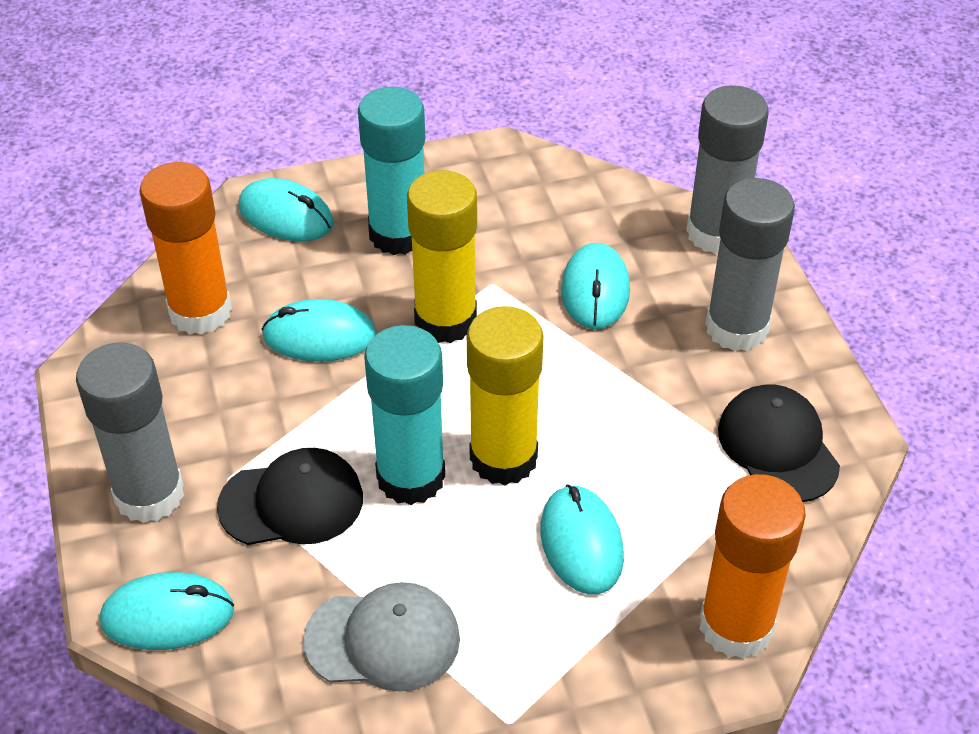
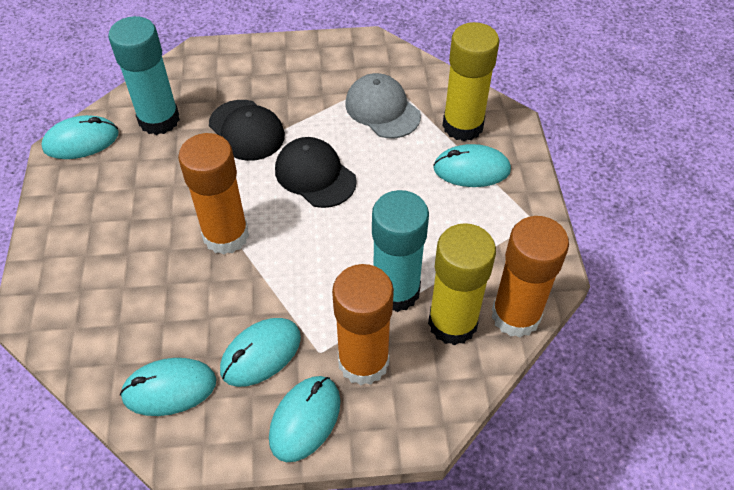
grey glue stick: [76,342,184,523] [686,85,769,254] [705,178,795,351] = 3 -> none = 0
orange glue stick: [139,162,232,335] [700,474,806,659] = 2 -> [178,133,249,255] [332,264,394,385] [491,216,569,338] = 3

